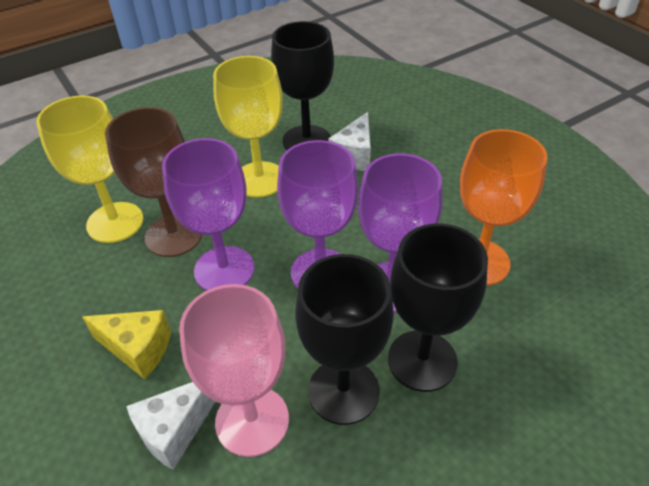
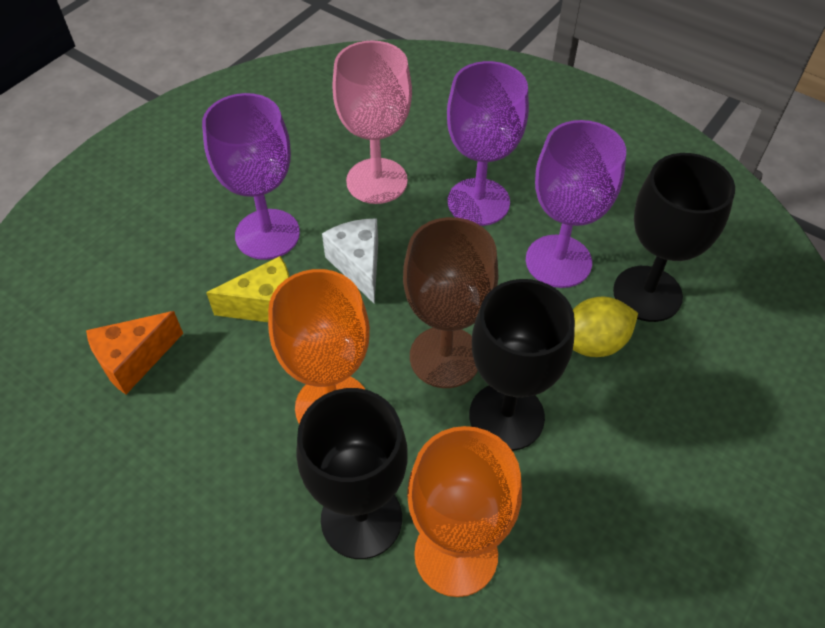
orange cheese: none = 0 -> [86,311,183,394] = 1
orange goblet: [460,129,547,286] = 1 -> [268,269,370,424] [407,426,522,597] = 2
white cheese: [126,382,216,470] [328,112,371,171] = 2 -> [322,218,378,304] = 1
yellow goblet: [36,95,143,243] [213,56,283,198] = 2 -> none = 0
yellow lemon: none = 0 -> [573,297,638,357] = 1

